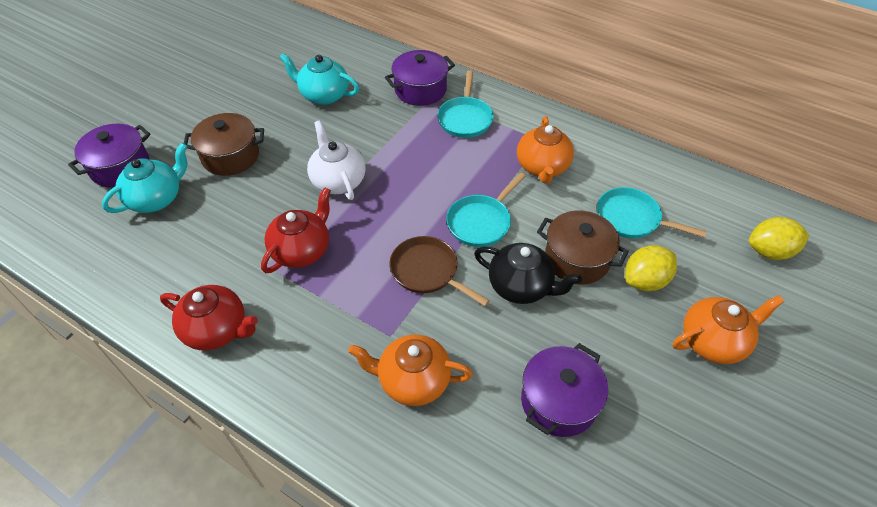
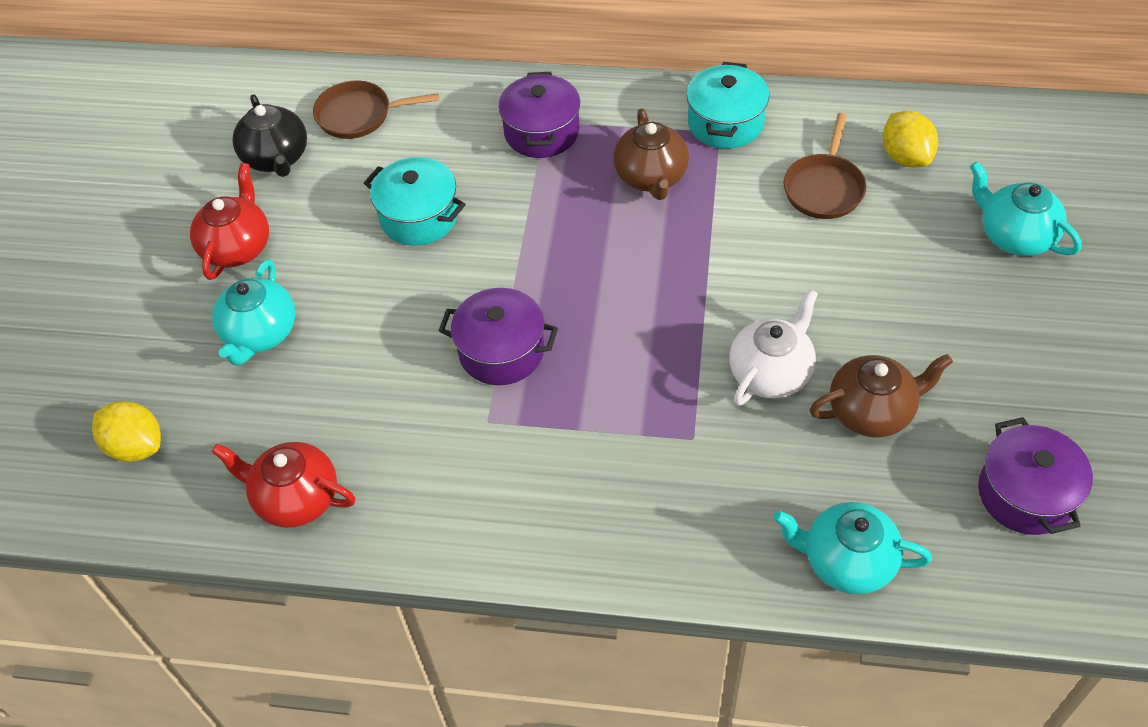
brown pan: [389,236,490,306] = 1 -> [313,80,439,139] [783,113,867,219] = 2
brown pot: [184,113,264,176] [537,210,629,284] = 2 -> none = 0
brown teapot: none = 0 -> [613,108,689,200] [810,354,953,437] = 2
orange teapot: [348,335,473,406] [517,116,574,184] [673,295,784,364] = 3 -> none = 0
turquoise pan: [437,71,494,138] [446,172,526,247] [597,187,707,238] = 3 -> none = 0
turquoise pot: none = 0 -> [364,157,466,245] [686,62,769,149] = 2
turquoise teapot: [102,143,188,213] [279,53,359,105] = 2 -> [212,259,295,366] [773,502,932,595] [970,161,1082,256] = 3

